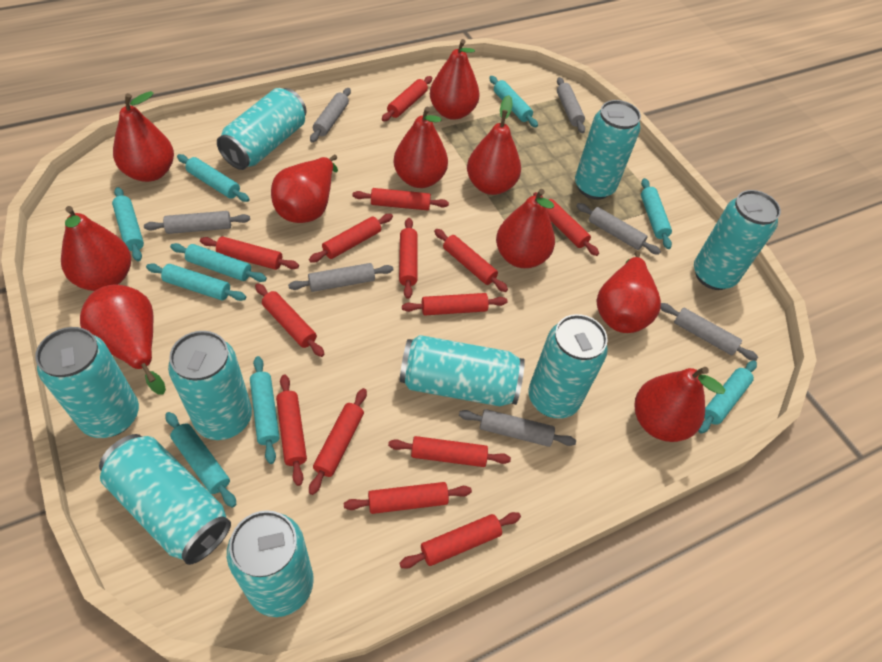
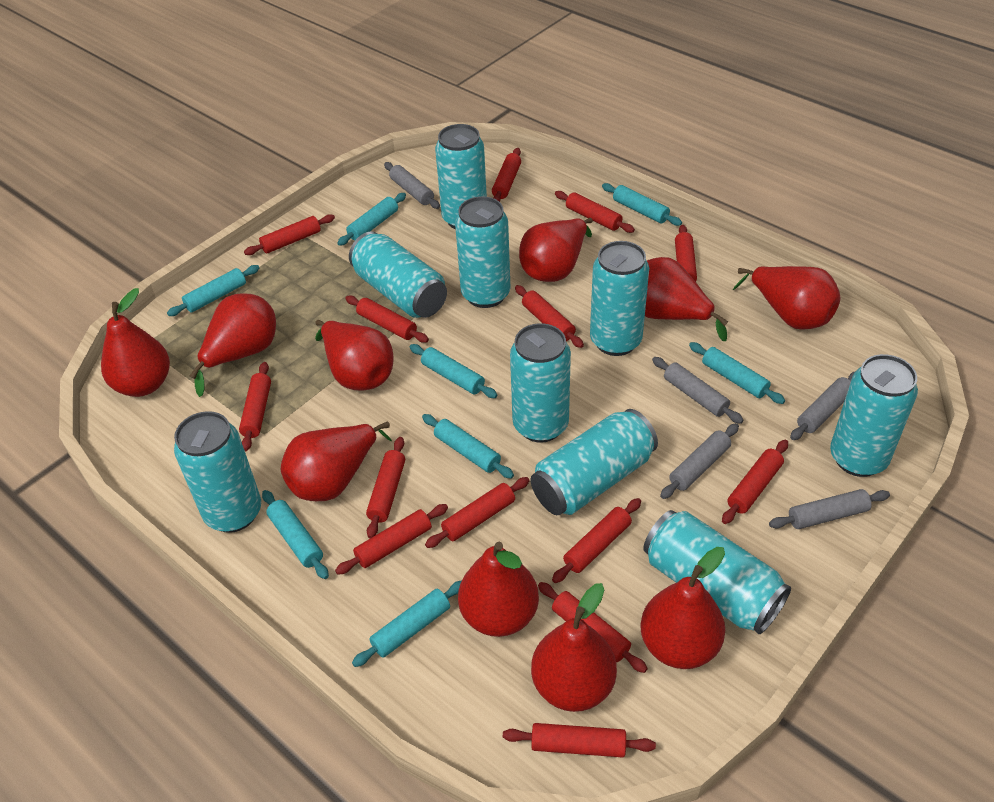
grey rolling pin: [144,211,250,234] [288,263,393,292] [310,88,351,142] [459,409,576,447] [557,77,585,133] [577,203,661,255] [660,303,758,361] = 7 -> [384,162,440,209] [652,357,744,424] [660,423,739,499] [769,489,890,529] [790,372,855,440] = 5
turquoise rolling pin: [112,187,144,261] [146,263,246,301] [165,412,236,508] [170,243,267,282] [177,154,250,202] [250,356,279,464] [489,76,538,127] [641,178,672,249] [698,360,757,434] = 9 -> [167,265,259,316] [262,490,329,579] [337,193,406,246] [352,580,462,667] [410,344,497,398] [422,414,514,478] [602,183,682,226] [689,342,785,404] = 8

